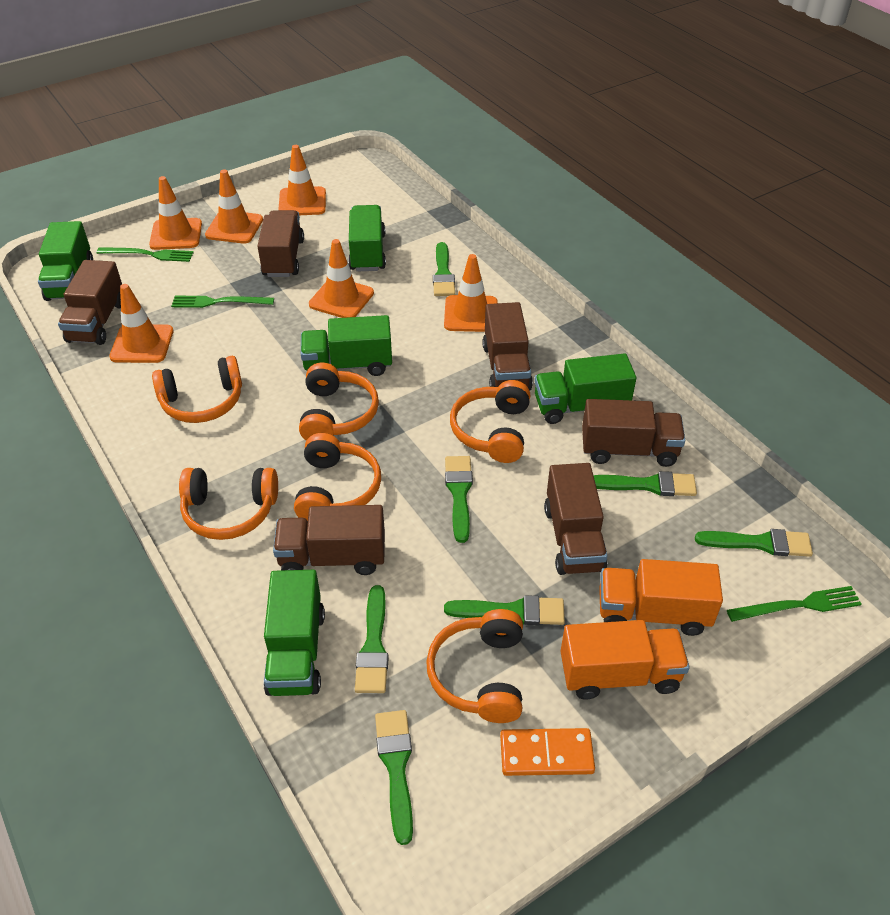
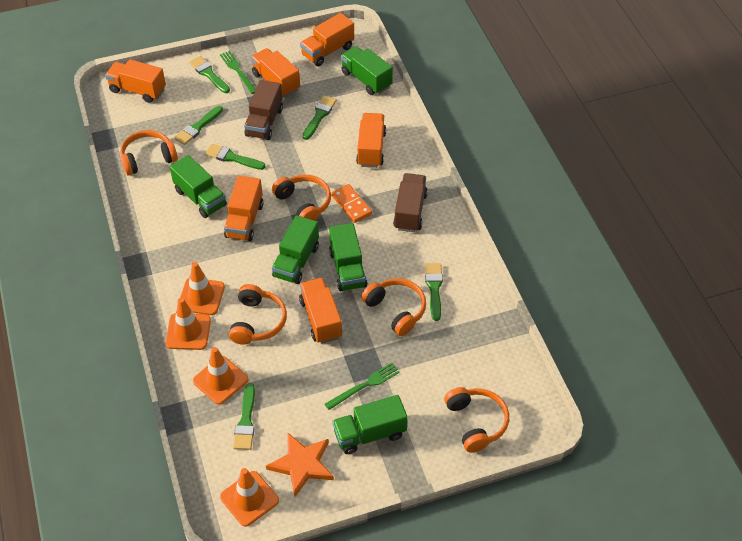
brown truck: [58,260,122,345] [257,210,304,277] [273,505,385,575] [482,302,533,391] [544,463,608,575] [582,399,686,467] = 6 -> [244,80,283,140] [393,173,428,232] = 2
green brush: [355,585,389,693] [375,710,413,845] [433,242,455,296] [444,595,565,625] [445,456,473,543] [593,471,697,496] [695,529,813,557] = 7 -> [174,106,223,145] [189,56,230,93] [205,144,266,170] [233,383,255,450] [303,95,337,140] [425,263,443,321] = 6
green fork: [96,247,194,262] [171,296,274,308] [727,586,862,622] = 3 -> [220,51,256,94] [325,363,400,410] = 2
orange headphones: [152,356,242,423] [179,468,278,540] [294,433,381,521] [299,362,379,441] [426,609,523,723] [450,380,530,463] = 6 -> [120,130,178,176] [229,284,287,345] [272,175,331,221] [361,278,426,336] [444,387,509,453] = 5
orange star: none = 0 -> [266,432,334,497] = 1
orange traffic cone: [109,284,173,363] [149,176,202,250] [205,169,263,244] [278,145,326,215] [309,239,374,318] [444,254,498,332] = 6 -> [165,298,211,350] [180,262,225,315] [193,347,248,405] [220,468,279,527] = 4
orange truck: [560,620,690,699] [599,559,723,636] = 2 -> [105,59,166,103] [224,176,263,241] [251,48,300,97] [299,278,342,344] [300,13,354,66] [356,113,386,168] = 6

